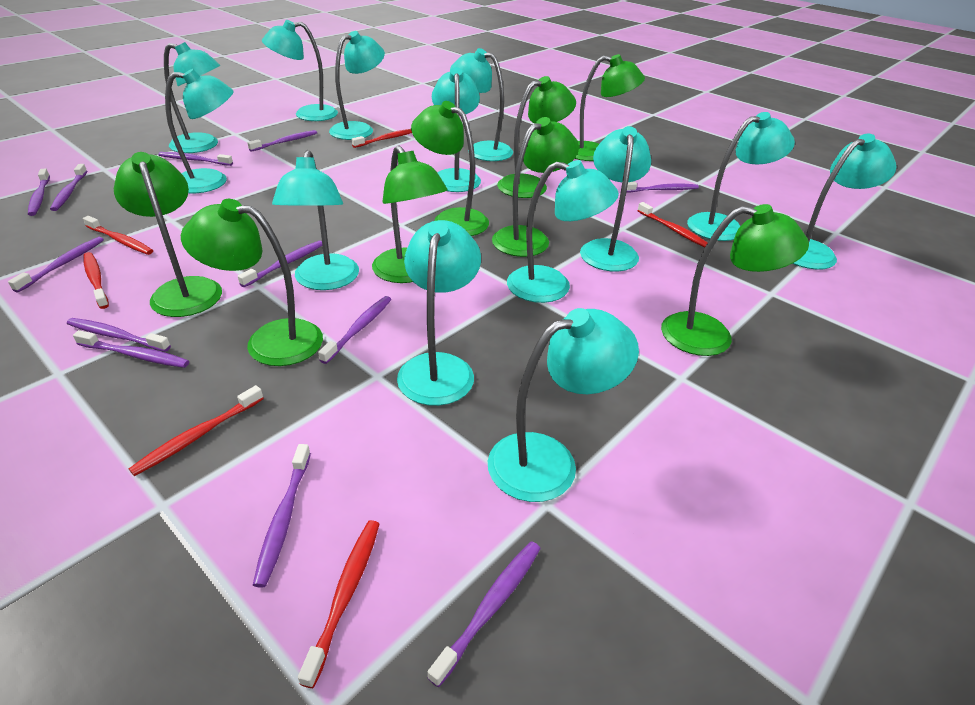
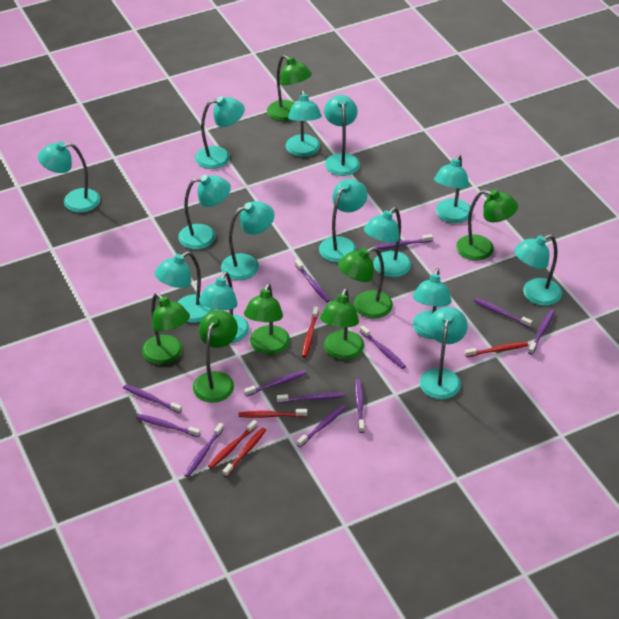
green lamp: [114,152,222,317] [181,199,323,366] [372,145,447,283] [411,101,489,236] [492,117,579,257] [497,76,576,198] [575,54,645,161] [661,204,809,356] = 8 -> [142,293,190,365] [193,310,238,403] [244,283,290,355] [267,55,312,121] [320,288,364,360] [338,247,393,319] [456,190,518,261] = 7
red toothbrush: [83,216,153,255] [83,252,109,309] [129,385,264,476] [298,520,380,688] [352,129,412,148] [637,202,708,247] = 6 -> [208,420,257,469] [223,427,266,477] [239,409,307,418] [302,306,319,358] [465,342,528,357] = 5
turquoise lamp: [164,42,220,153] [165,69,233,193] [262,20,338,121] [272,150,359,290] [329,31,385,140] [397,220,481,406] [432,67,481,192] [450,48,513,161] [488,308,639,502] [507,160,619,303] [580,126,651,272] [687,112,795,241] [793,133,897,270] = 13 -> [38,141,100,213] [154,252,214,323] [178,175,231,249] [195,96,245,169] [199,272,249,343] [221,201,275,280] [286,90,322,157] [319,179,367,262] [324,95,360,176] [364,207,411,277] [413,268,451,339] [420,307,468,399] [434,155,471,223] [514,234,562,306] = 14

